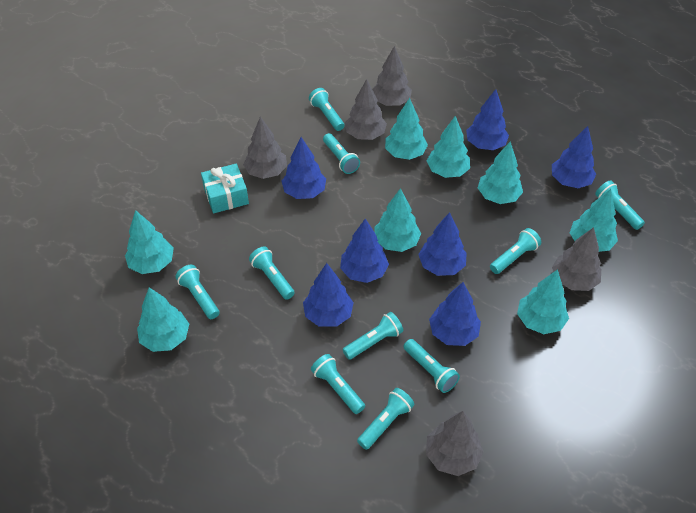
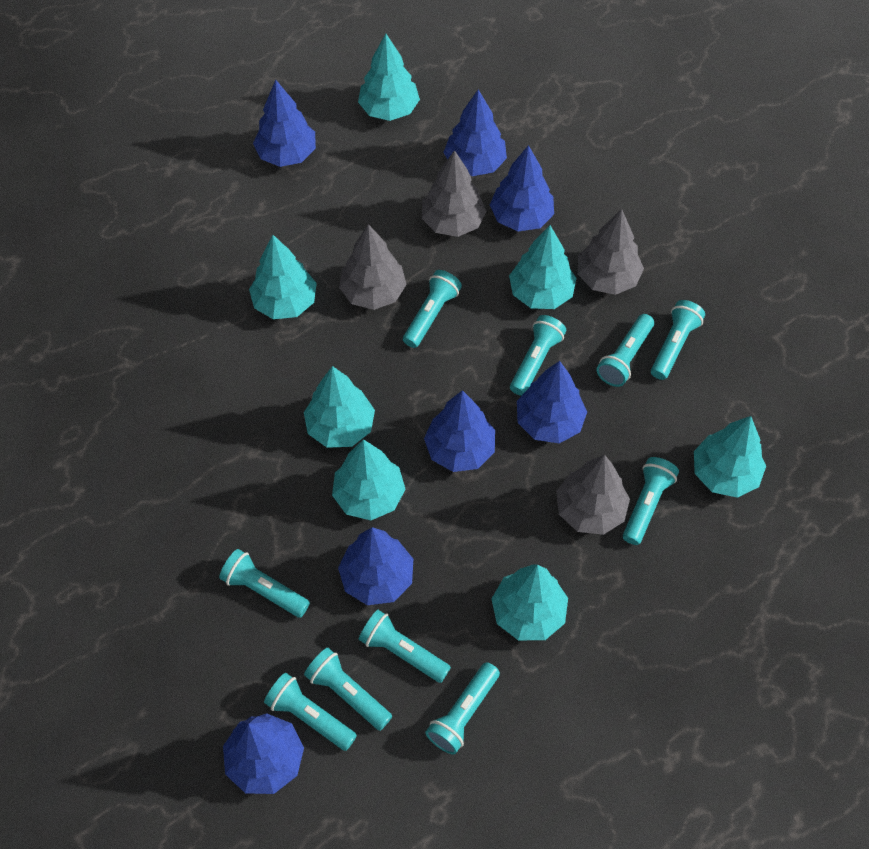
grey tree: [243,117,287,179] [345,79,387,140] [372,46,412,106] [426,411,484,476] [552,227,601,291] = 5 -> [339,224,407,310] [422,150,486,237] [556,455,630,535] [578,209,644,295] = 4
turquoise gift: [201,164,249,214] = 1 -> none = 0
turquoise tree: [125,210,174,274] [137,287,189,352] [374,188,421,252] [385,98,428,160] [427,116,470,178] [478,141,523,204] [517,269,569,334] [570,189,618,252] = 8 -> [249,235,317,319] [304,366,375,448] [332,439,405,520] [358,34,420,121] [492,564,568,640] [509,225,576,309] [694,416,766,498] = 7

